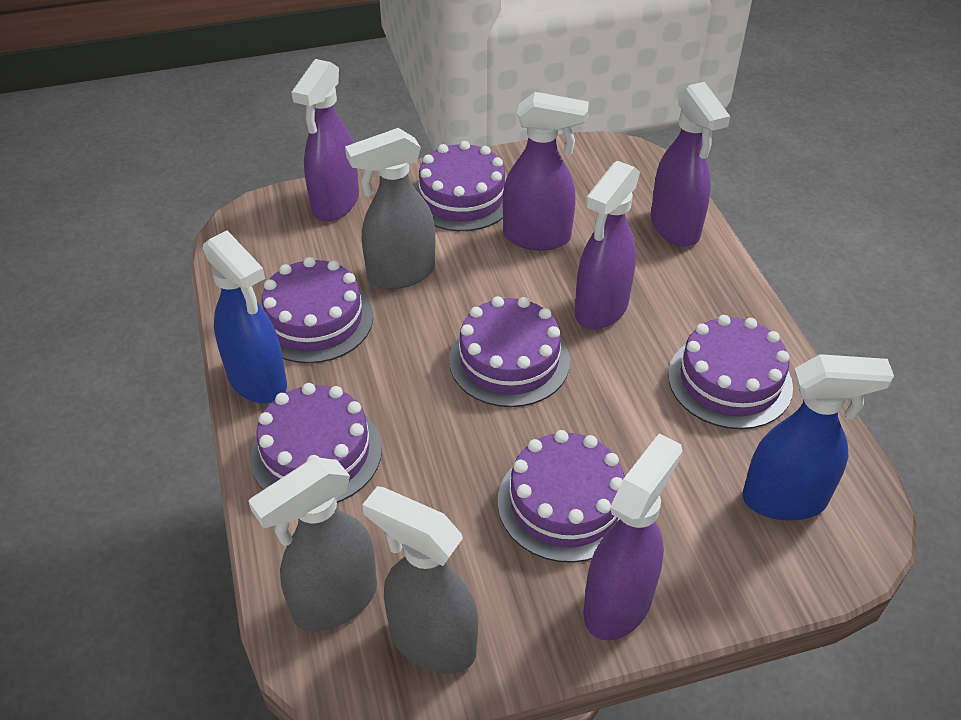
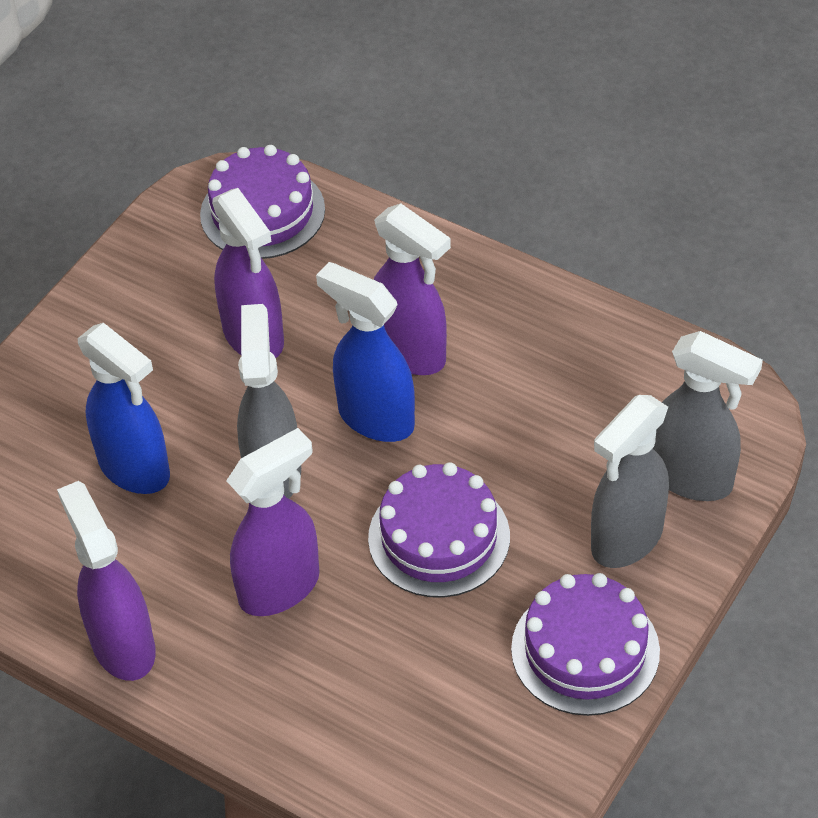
purple cake: [250,383,382,503] [262,257,373,363] [414,141,506,231] [449,296,570,407] [498,430,625,563] [668,315,793,429] = 6 -> [200,145,325,259] [368,462,510,597] [511,573,660,716] = 3
purple spray bottle: [291,59,359,221] [503,92,589,251] [575,161,640,330] [583,433,682,640] [651,82,730,247] = 5 -> [57,481,156,681] [212,188,284,358] [226,428,320,616] [373,203,451,375] = 4

